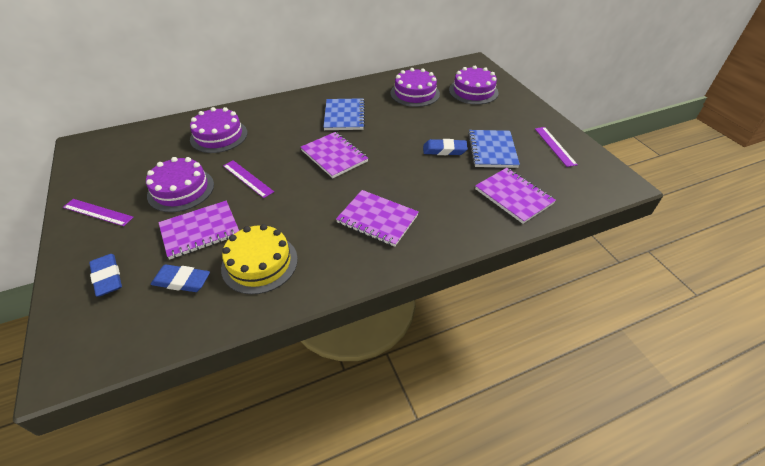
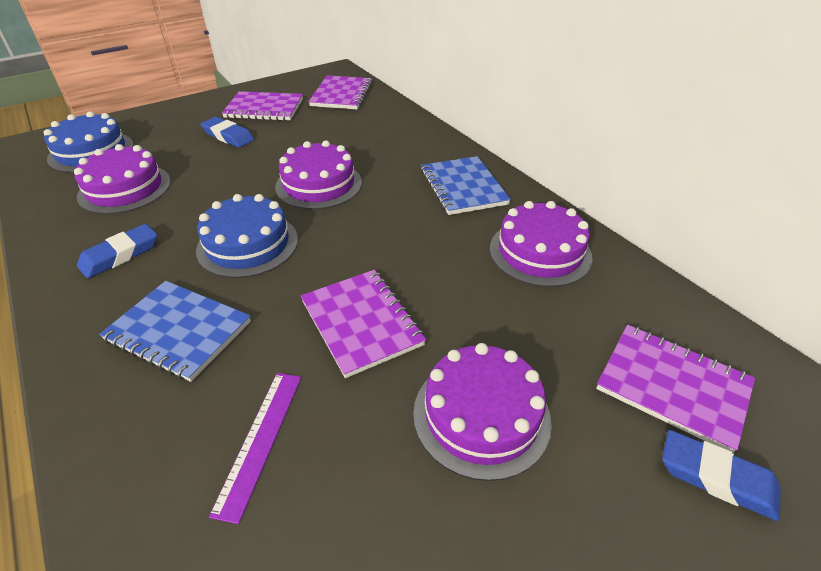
blue cake: none = 0 -> [44,111,134,173] [196,194,298,278] = 2
purple ruler: [63,199,133,226] [223,160,274,198] [535,127,578,167] = 3 -> [209,373,302,524] = 1
yellow cake: [221,224,298,294] = 1 -> none = 0

